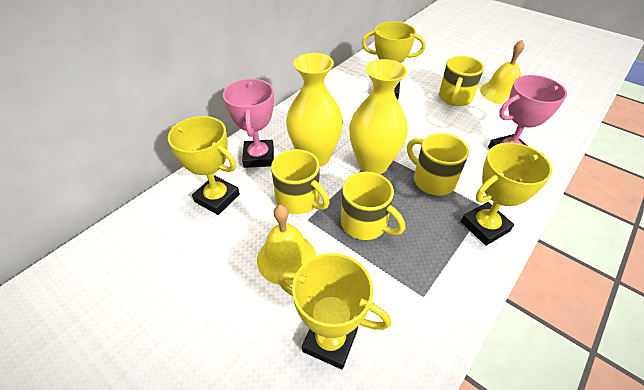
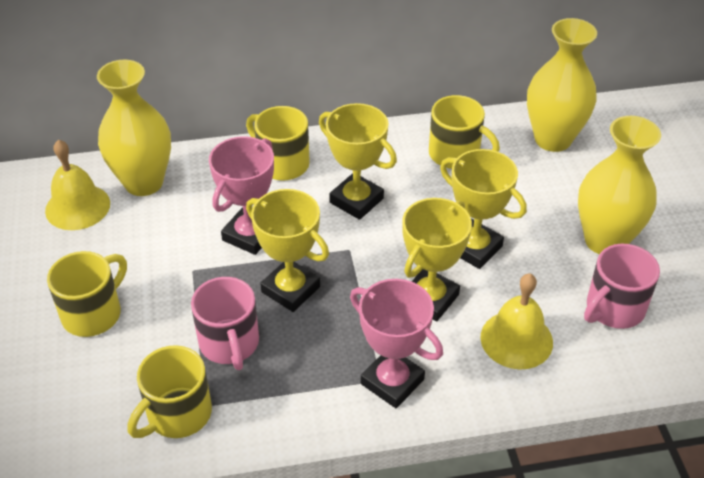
pink mug: none = 0 -> [191,277,259,370] [584,244,660,329] = 2
yellow vase: [286,53,343,167] [349,59,408,174] = 2 -> [97,60,171,196] [527,18,597,152] [578,116,661,254] = 3

